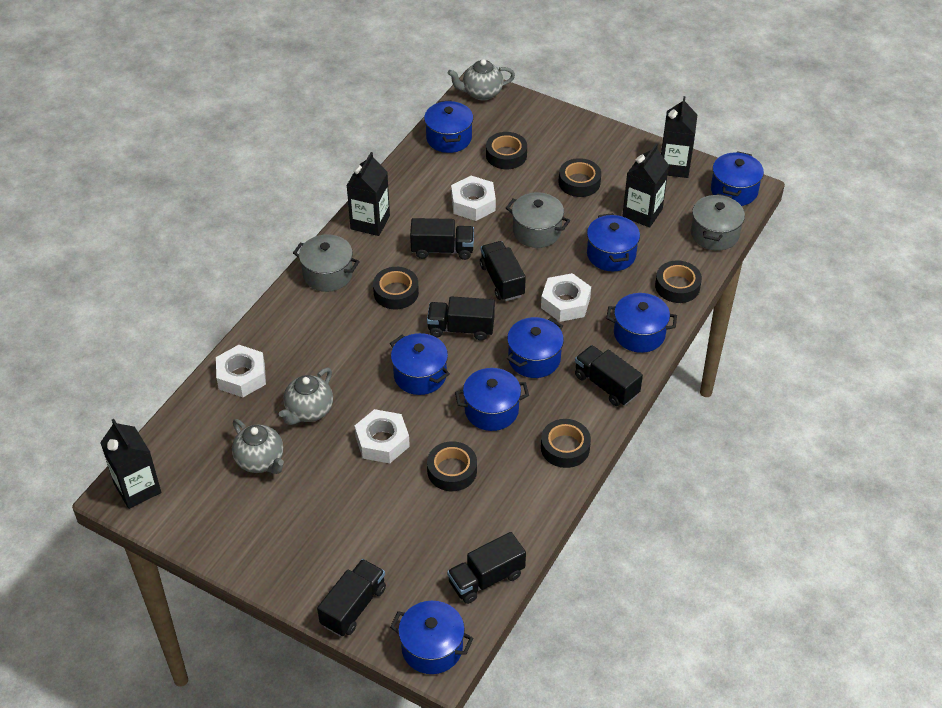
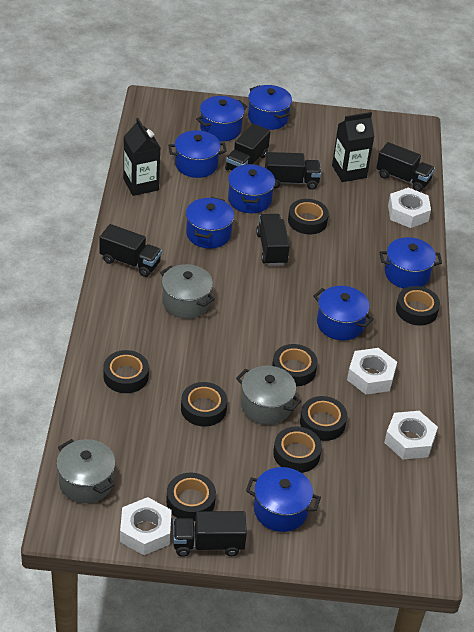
black carton: [100,419,161,509] [347,152,390,236] [622,144,669,228] [661,96,697,178] = 4 -> [123,118,160,196] [332,112,374,182] = 2
black tape: [373,267,419,309] [427,441,477,491] [486,132,527,169] [541,419,591,468] [559,158,601,197] [655,260,702,303] = 6 -> [103,350,149,393] [166,473,216,521] [181,382,227,427] [272,344,318,386] [273,426,322,473] [288,199,329,234] [300,396,347,441] [396,286,440,326] = 8
grey teapot: [232,419,284,474] [279,368,333,425] [448,59,515,100] = 3 -> none = 0

